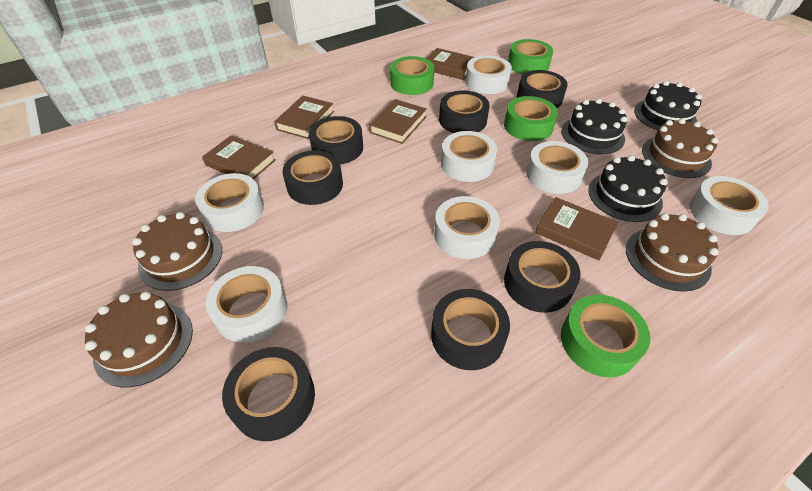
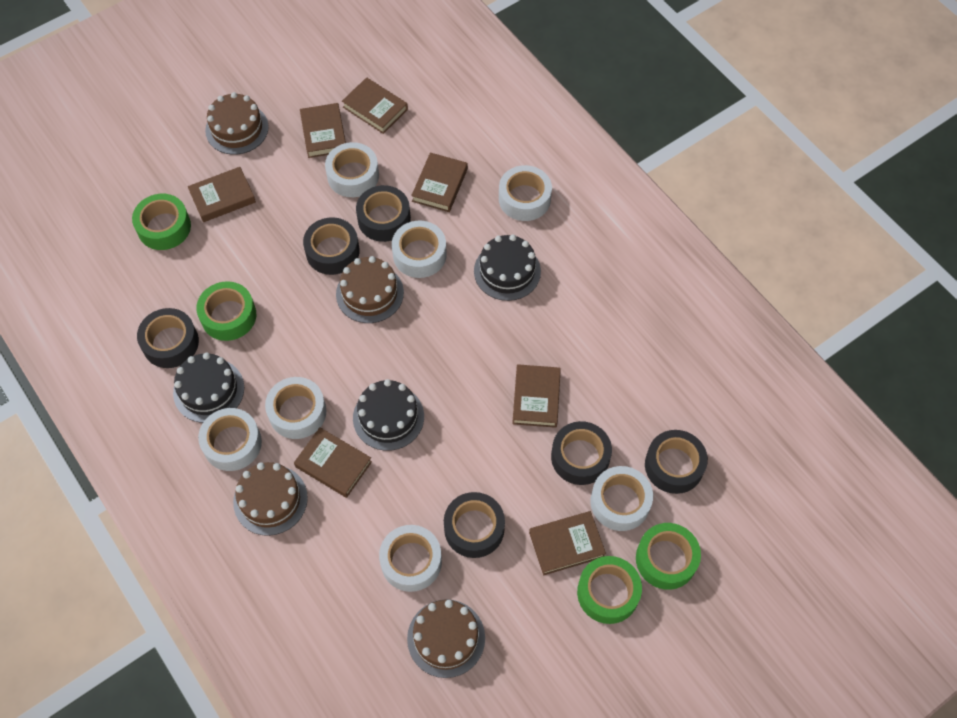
black tape: [222,347,315,441] [282,150,343,205] [309,116,363,164] [431,289,510,370] [439,90,490,133] [504,241,581,313] [517,70,567,108] = 7 -> [137,308,199,368] [303,217,360,275] [356,185,411,242] [444,492,505,558] [551,421,612,485] [645,430,708,494] = 6
brown book: [202,135,276,179] [274,95,334,139] [369,99,427,144] [426,48,474,80] [535,197,618,260] = 5 -> [188,167,256,222] [294,427,372,498] [300,103,346,158] [342,77,408,134] [411,152,468,212] [512,364,561,428] [529,511,606,575] = 7

